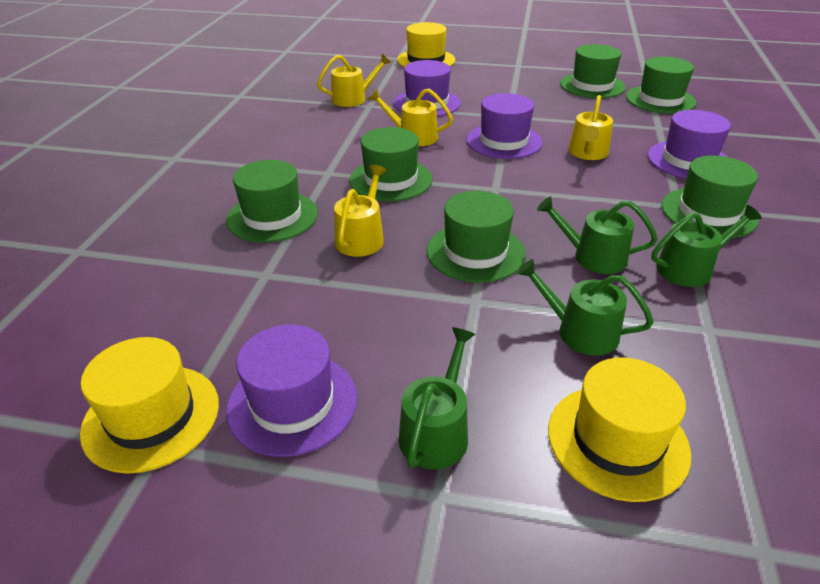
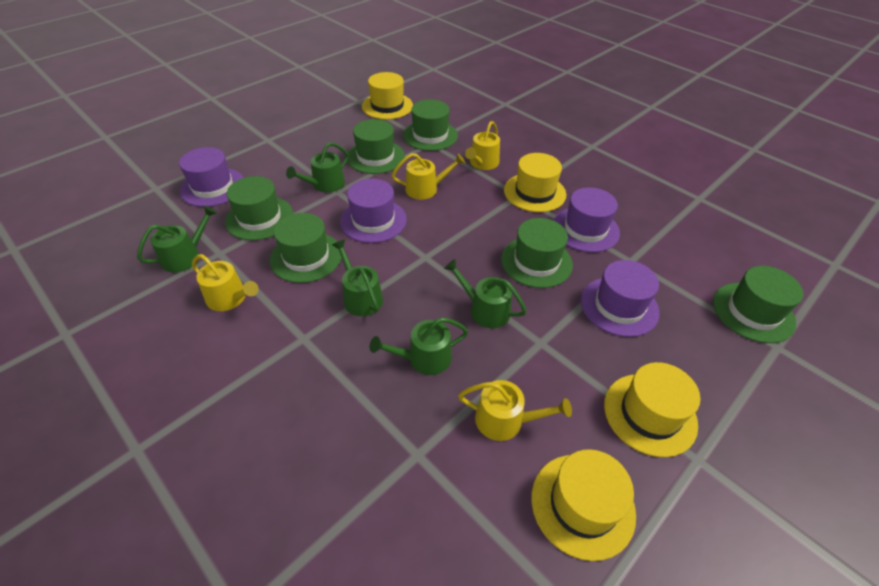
green watering can: [398,327,475,469] [517,259,654,356] [537,196,658,274] [651,205,762,287] = 4 -> [137,206,217,273] [286,142,349,193] [332,240,383,316] [370,317,468,375] [444,259,527,328] = 5
yellow hat: [80,337,219,474] [397,22,455,67] [548,357,691,502] = 3 -> [362,72,413,120] [504,153,566,212] [531,449,636,561] [604,362,700,457] = 4

